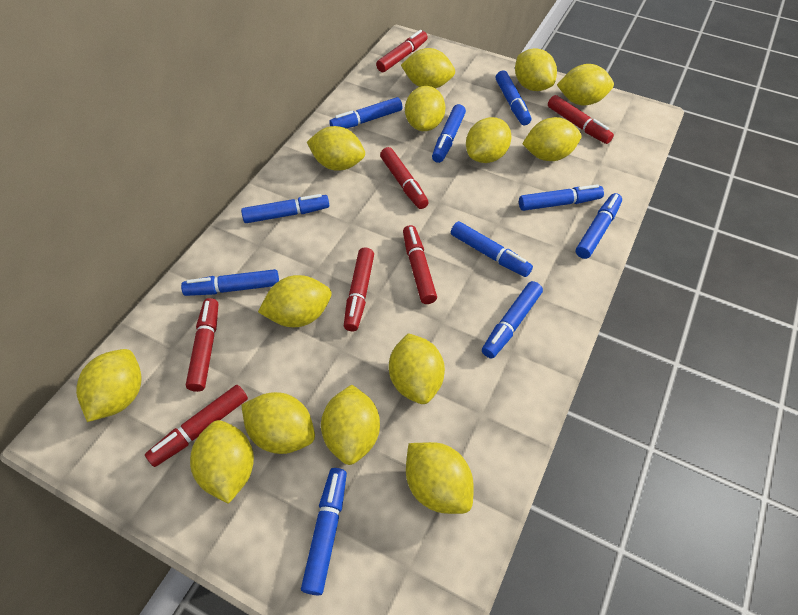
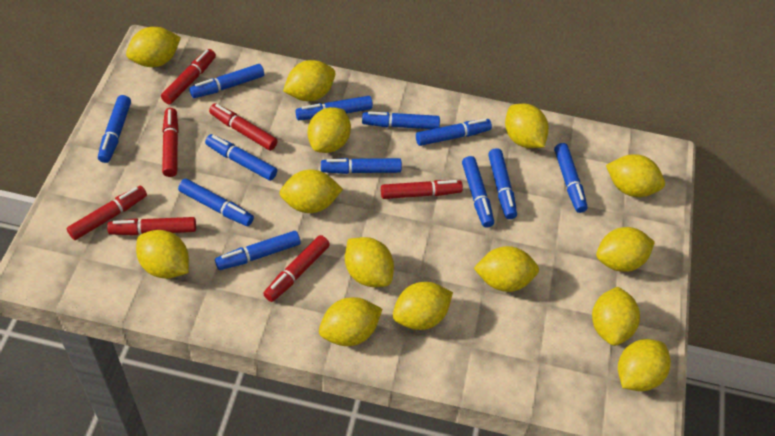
blue marker: [181,269,279,296] [241,194,329,223] [301,468,347,595] [329,97,402,128] [432,104,466,163] [451,221,533,277] [482,281,543,359] [496,71,531,125] [519,184,604,211] [576,193,622,259] = 10 -> [98,95,131,163] [178,179,254,226] [189,64,264,98] [205,134,277,181] [215,231,300,270] [295,96,373,120] [321,158,402,174] [362,111,440,129] [416,118,492,146] [462,156,494,228] [488,148,517,219] [554,143,588,213] = 12

